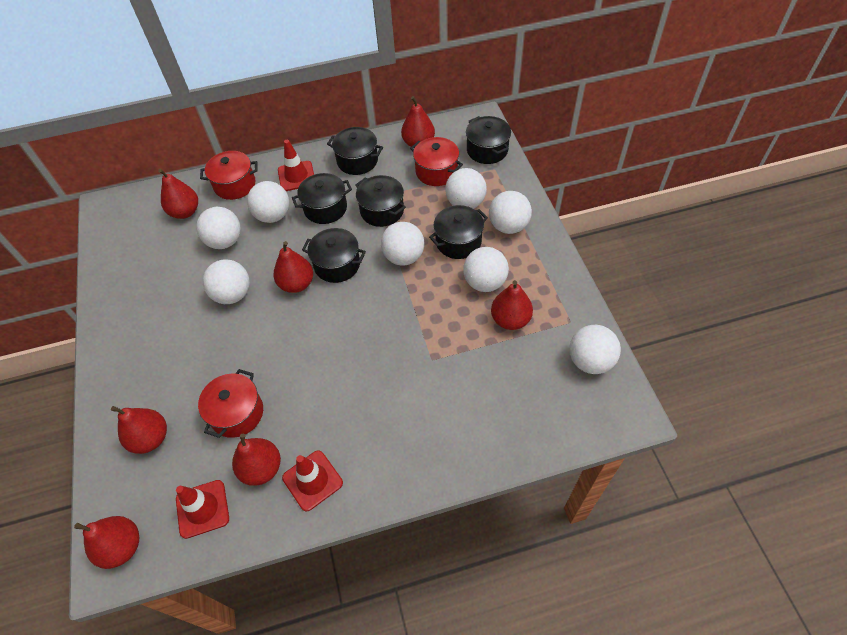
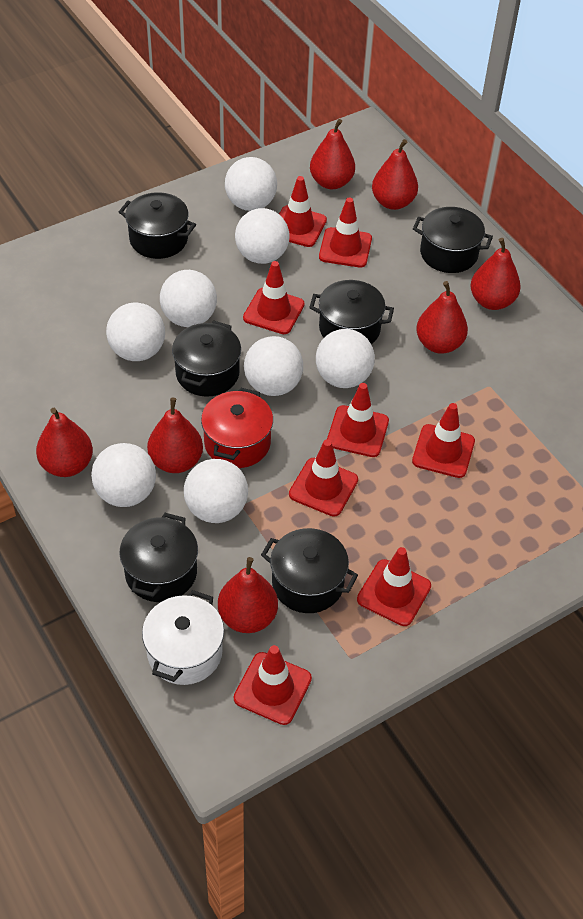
red pot: [198,369,263,438] [200,151,258,200] [410,137,463,186] = 3 -> [201,388,273,468] = 1
red traffic cone: [176,480,229,539] [278,140,314,191] [282,450,343,511] = 3 -> [234,645,312,725] [243,261,305,334] [279,176,327,247] [289,439,358,517] [319,197,372,267] [327,383,389,457] [357,547,431,626] [412,403,475,478] = 8
white pot: none = 0 -> [142,590,224,685] = 1

